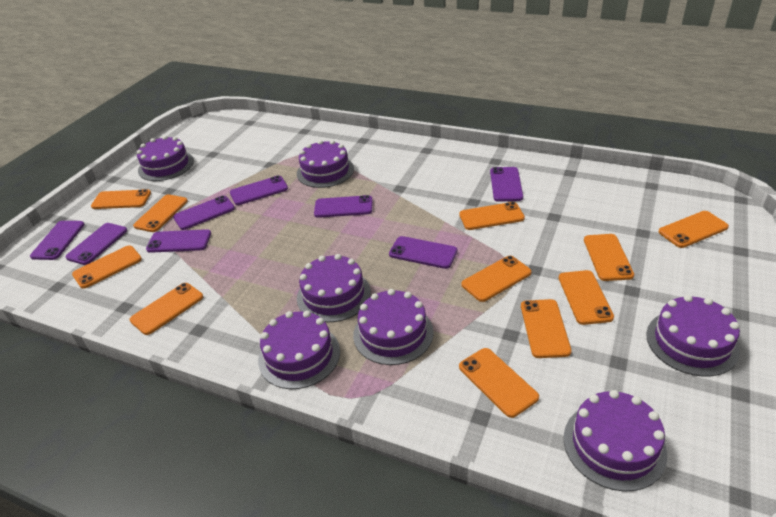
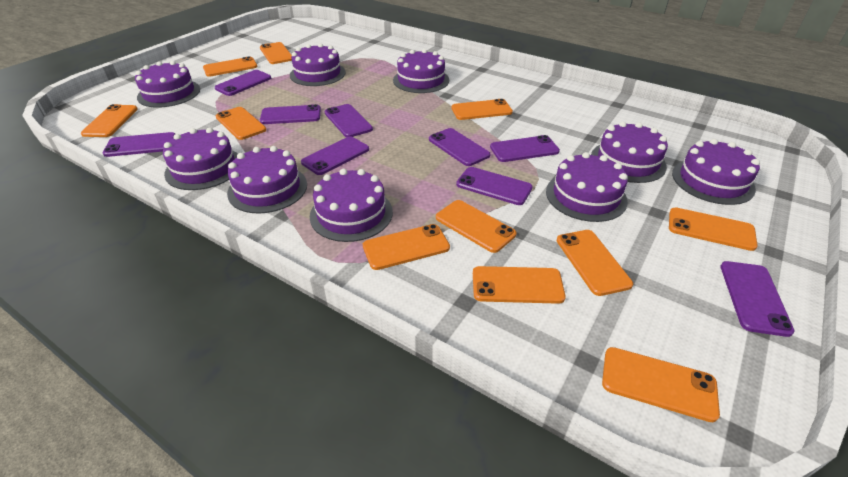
purple cake: [137,136,194,181] [258,311,340,389] [297,140,354,188] [297,254,371,322] [353,289,433,365] [564,390,667,491] [646,295,740,377] = 7 -> [135,61,200,108] [163,127,238,190] [227,146,307,213] [290,43,345,86] [310,169,393,242] [393,49,449,93] [546,152,628,222] [591,122,668,183] [672,139,760,205] = 9
purple phone: [30,221,84,260] [66,223,127,265] [146,229,211,253] [173,196,235,230] [230,176,288,205] [314,195,372,218] [389,236,457,269] [490,167,523,202] = 8 -> [103,132,175,157] [215,70,271,96] [260,104,321,124] [301,136,369,175] [324,104,373,137] [429,128,490,166] [456,167,533,205] [490,135,560,162] [720,261,795,337] = 9

